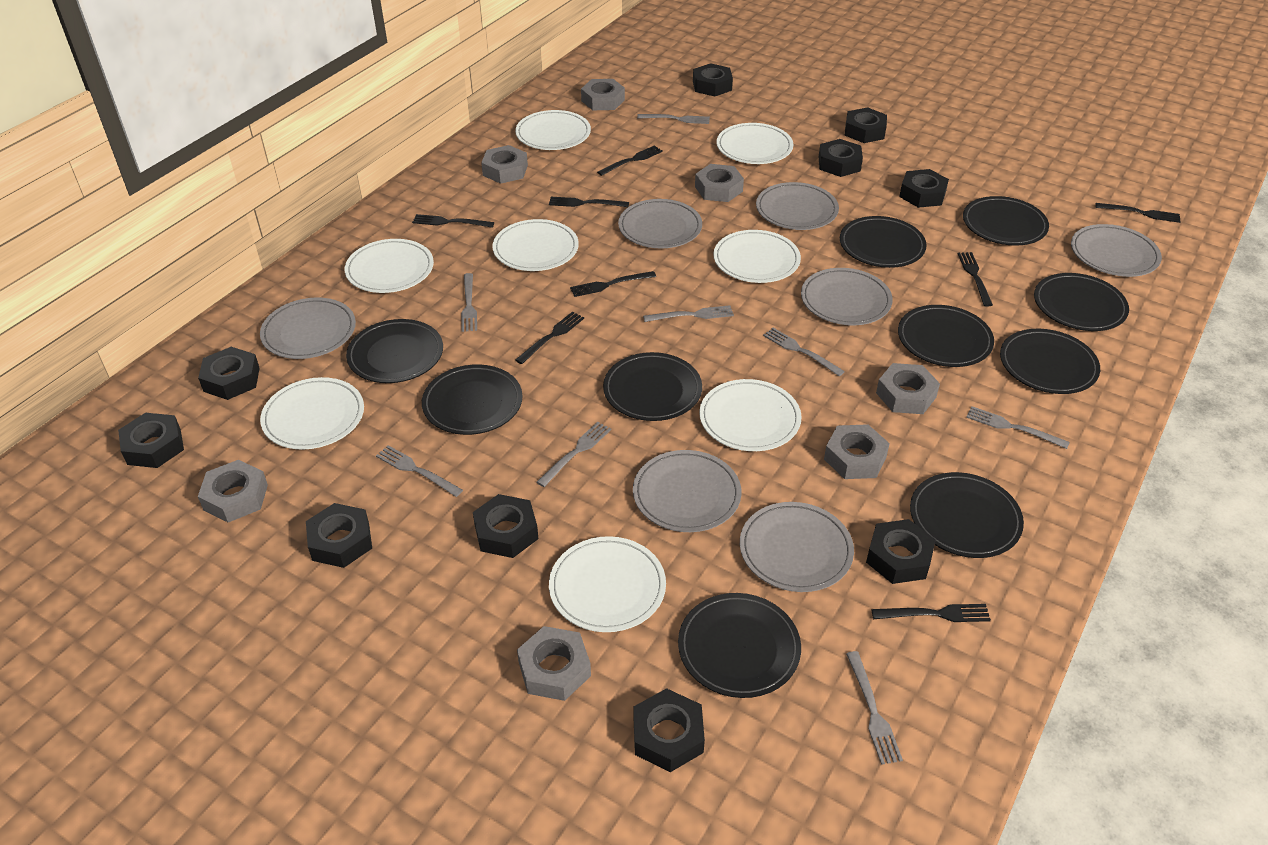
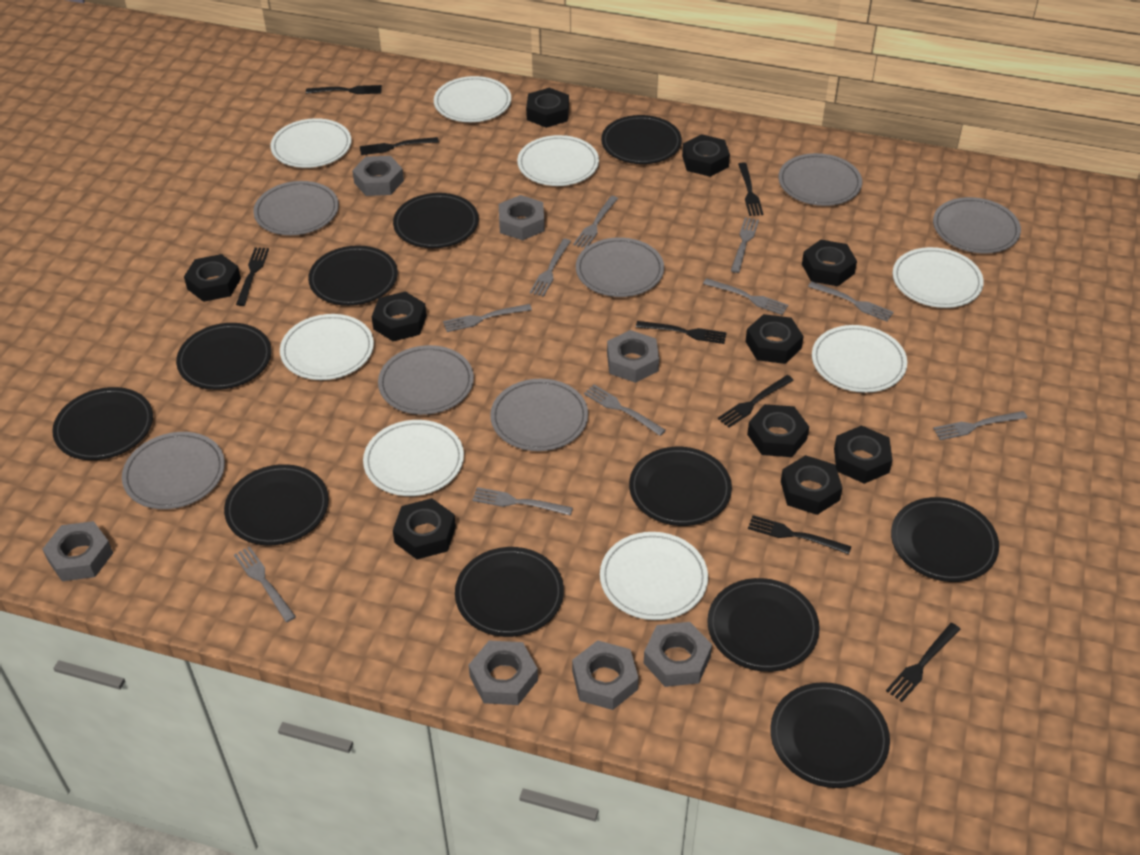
black plate: [346,319,443,383] [422,364,523,435] [603,352,702,421] [678,593,801,698] [840,216,927,268] [898,305,994,367] [910,472,1024,558] [963,196,1049,246] [1000,329,1100,394] [1034,273,1129,331] = 10 -> [52,387,153,460] [176,323,272,390] [224,464,329,545] [308,245,398,306] [393,193,479,248] [455,547,564,637] [601,115,682,164] [629,447,732,526] [707,578,820,672] [770,682,890,788] [891,497,999,582] = 11
grey fork: [376,445,463,497] [461,273,477,332] [537,422,611,487] [637,114,710,124] [643,305,734,322] [763,328,845,376] [846,651,903,765] [966,406,1070,449] = 8 -> [234,546,296,622] [443,304,532,332] [472,487,573,516] [530,239,571,297] [573,196,618,248] [584,385,666,436] [703,278,788,315] [731,217,759,273] [808,282,894,322] [933,411,1027,440] = 10

